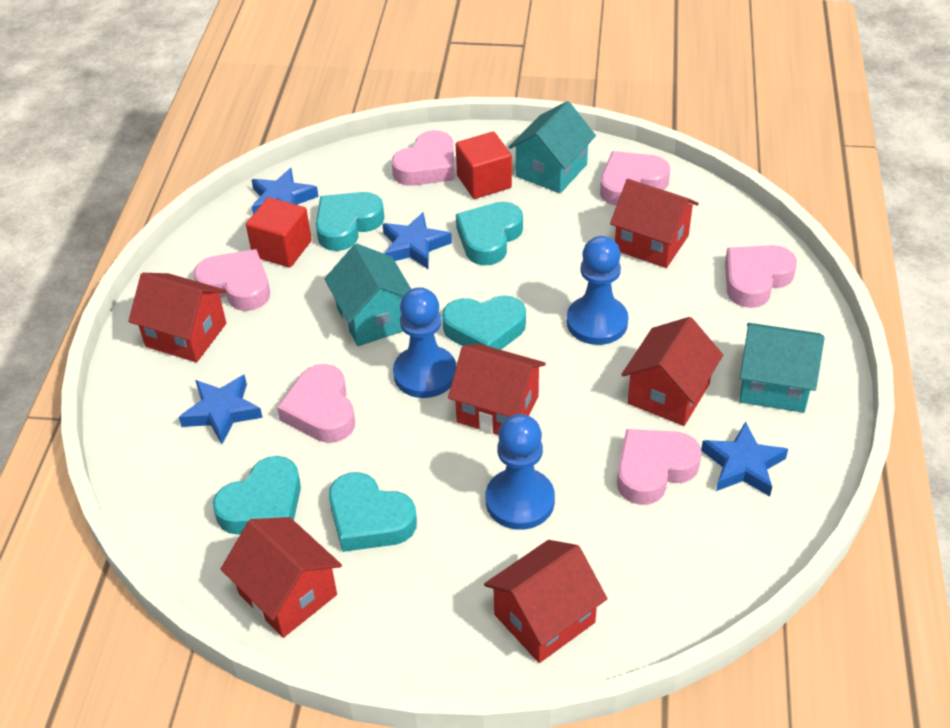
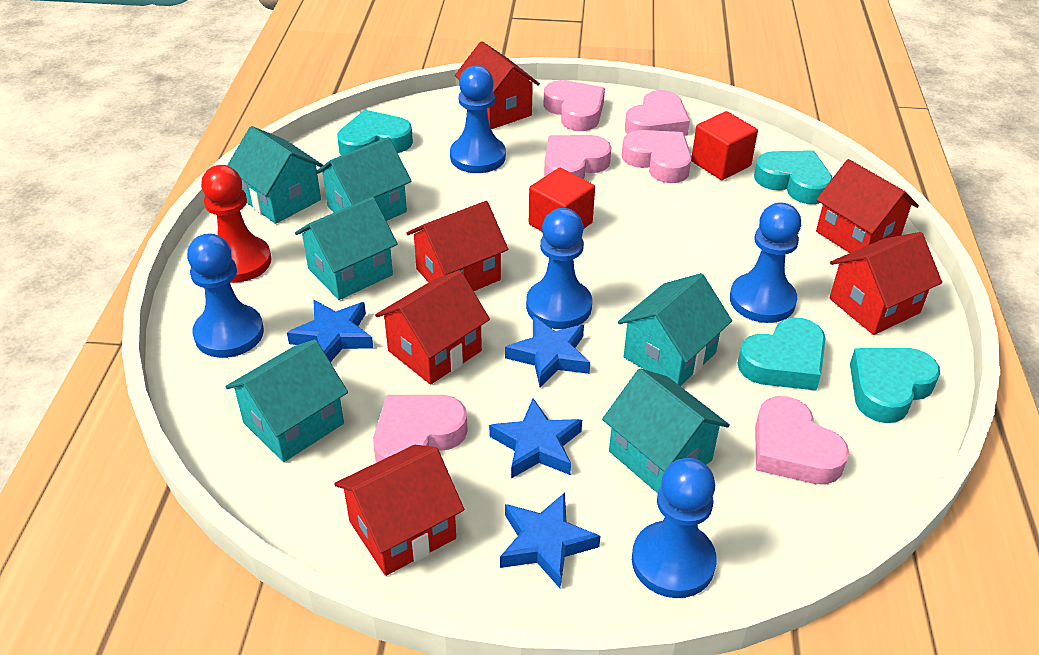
blue pawn: [393,287,456,398] [486,414,555,530] [567,236,628,345] = 3 -> [187,234,264,358] [450,66,506,173] [526,208,592,329] [632,458,717,598] [730,202,801,323] = 5
red pawn: none = 0 -> [201,165,271,283] = 1
turquoise heart: [213,456,301,535] [316,192,384,251] [329,472,417,552] [442,295,526,350] [456,202,523,265] = 5 -> [337,110,413,156] [738,317,826,391] [754,150,832,204] [850,348,940,423] = 4
turquoise house: [324,243,411,346] [508,101,596,193] [739,323,825,413] = 3 -> [225,340,348,462] [227,126,323,224] [295,197,397,300] [316,137,411,221] [602,368,730,493] [618,273,732,386] = 6

